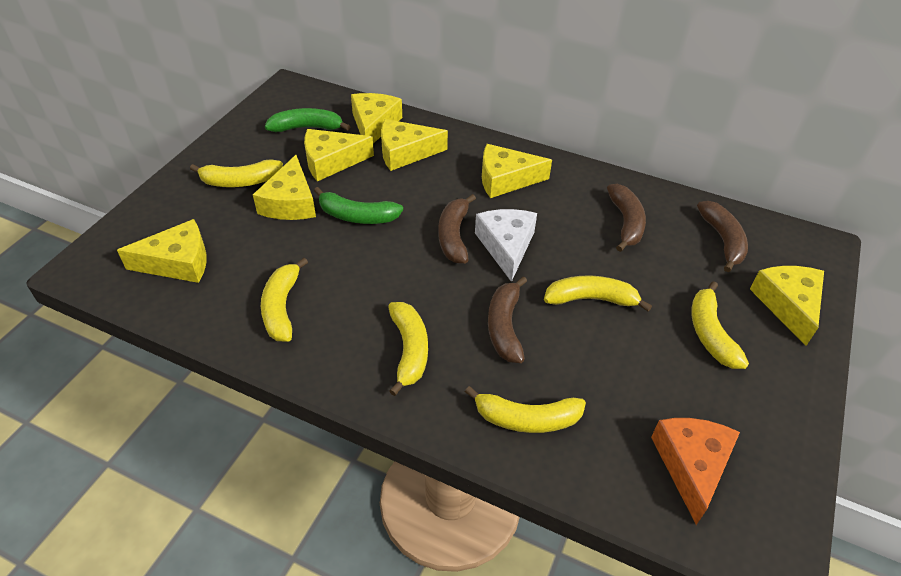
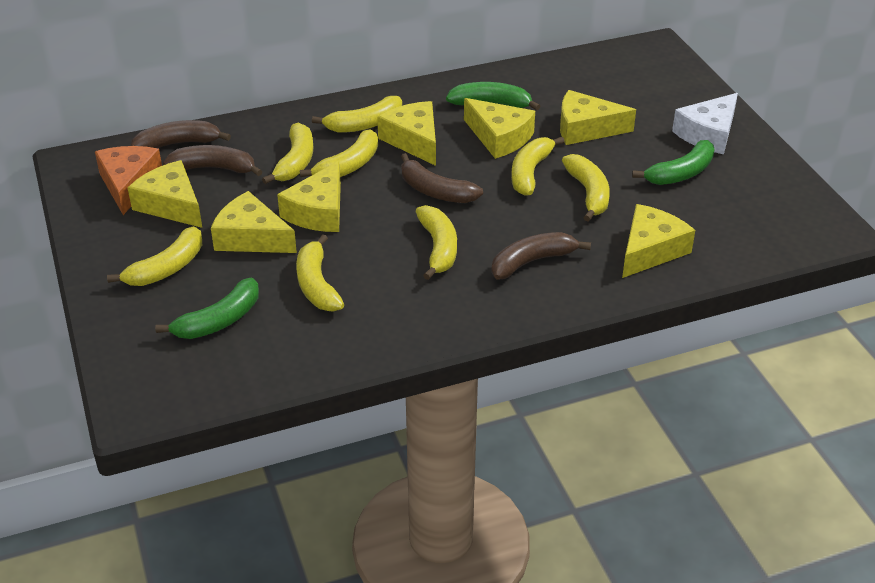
green banana: [265,108,351,132] [314,187,403,224] = 2 -> [155,277,259,339] [446,82,540,110] [632,140,715,185] = 3
yellow banana: [190,159,283,187] [261,258,308,342] [388,302,428,396] [465,386,586,433] [544,276,652,312] [691,281,749,369] = 6 -> [107,226,202,286] [262,123,313,184] [296,234,344,311] [300,129,378,177] [312,96,402,133] [415,205,457,280] [511,137,565,196] [562,154,610,222] = 8

